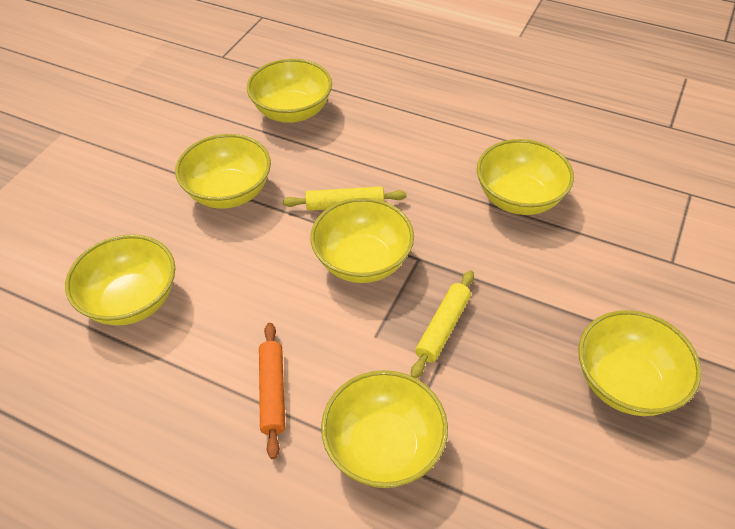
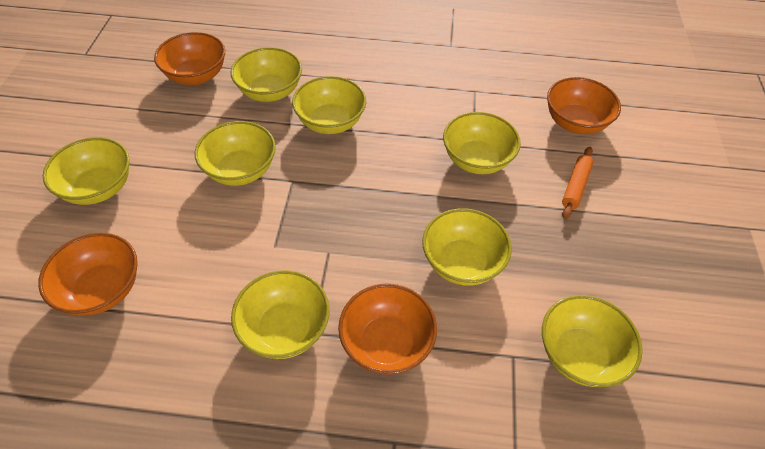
orange bowl: none = 0 -> [38,233,138,316] [154,32,225,85] [338,284,437,375] [547,77,621,134] = 4
yellow bowl: [65,234,175,326] [175,134,271,209] [247,59,332,123] [310,198,414,283] [321,370,448,488] [477,139,574,215] [578,310,701,416] = 7 -> [43,137,130,205] [195,121,276,186] [231,47,302,102] [231,270,330,359] [292,76,366,134] [422,208,512,286] [443,112,521,174] [542,295,643,387] = 8
yellow rolling pin: [283,186,407,211] [411,270,474,378] = 2 -> none = 0

